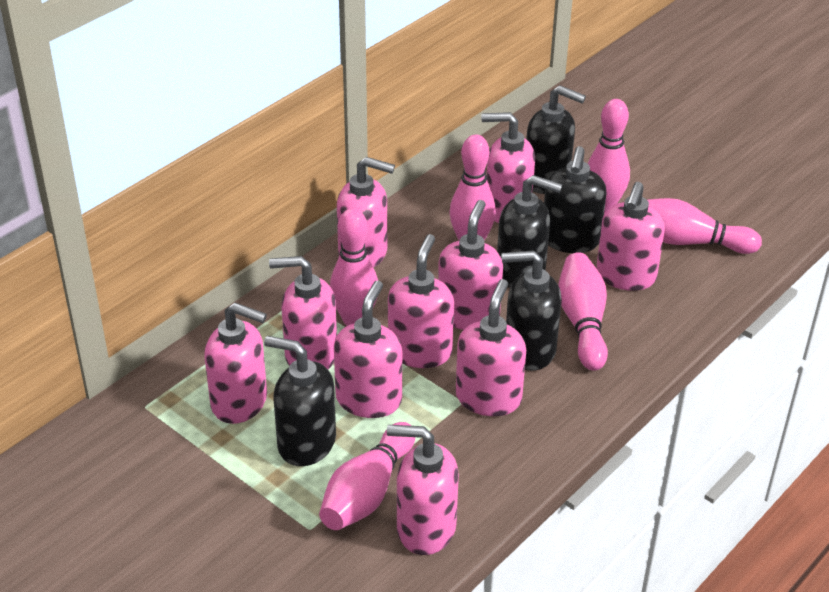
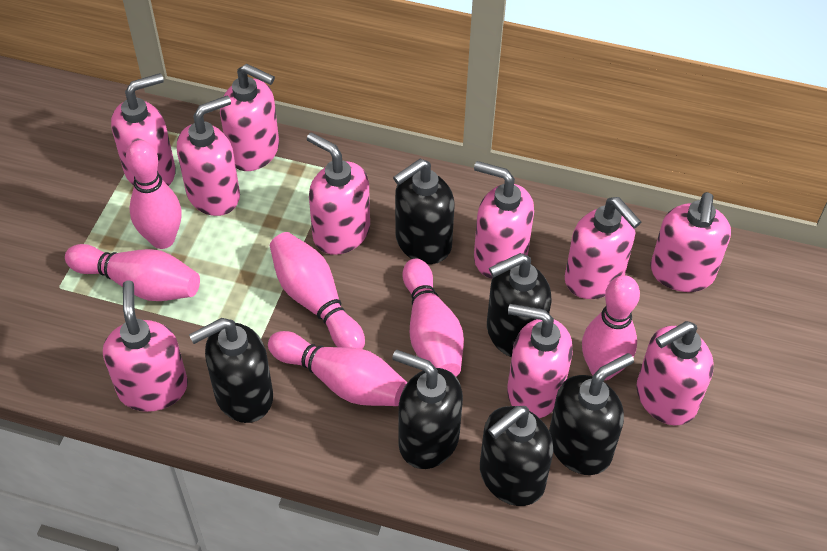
black soap dispenser: [264,336,336,466] [497,175,562,288] [502,251,562,371] [526,85,586,194] [544,146,606,253] = 5 -> [189,318,273,423] [392,350,463,469] [393,159,454,264] [480,406,554,506] [487,253,552,357] [549,353,634,475] = 6

